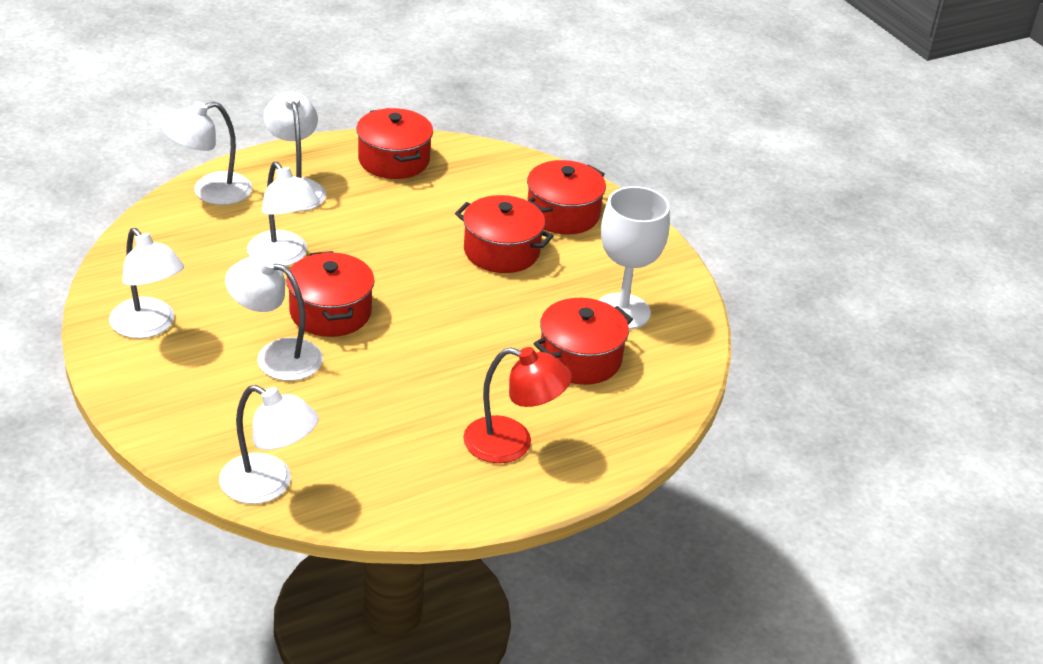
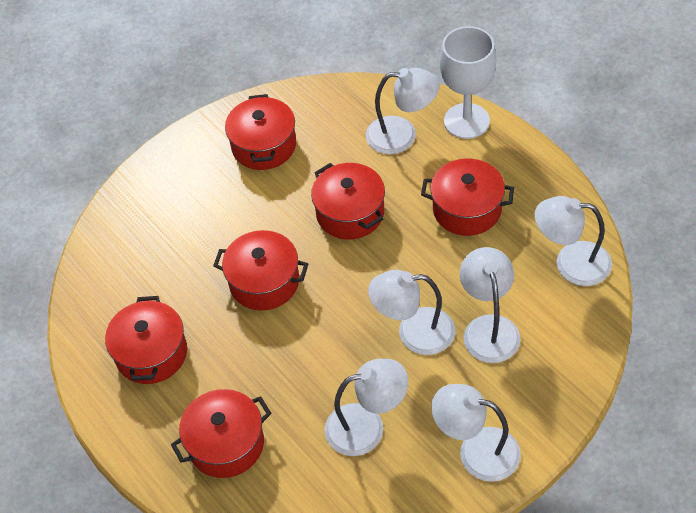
red lamp: [463,347,572,463] = 1 -> none = 0
red pot: [286,251,375,337] [356,108,433,179] [455,195,553,273] [527,160,606,235] [534,298,633,385] = 5 -> [105,296,187,384] [171,389,271,478] [213,230,308,311] [225,94,296,170] [311,163,385,240] [421,159,514,236] = 6

